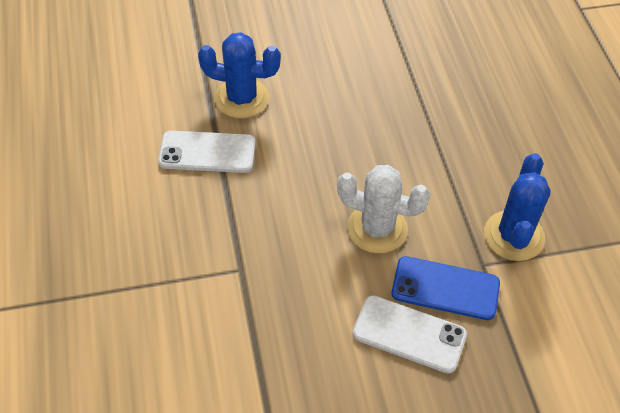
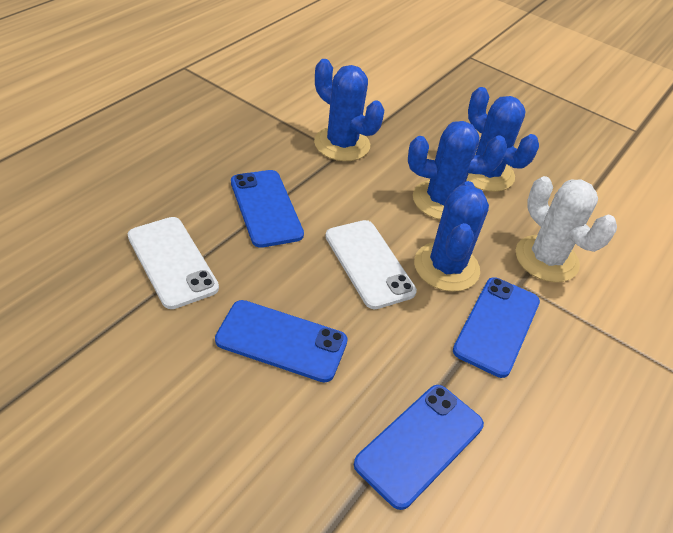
blue cactus: [198,32,281,118] [484,153,551,261] = 2 -> [314,59,384,161] [408,121,507,220] [414,181,489,292] [466,87,539,192] = 4
blue phone: [392,256,500,320] = 1 -> [215,300,348,383] [231,170,304,248] [354,385,484,510] [453,277,540,378] = 4

